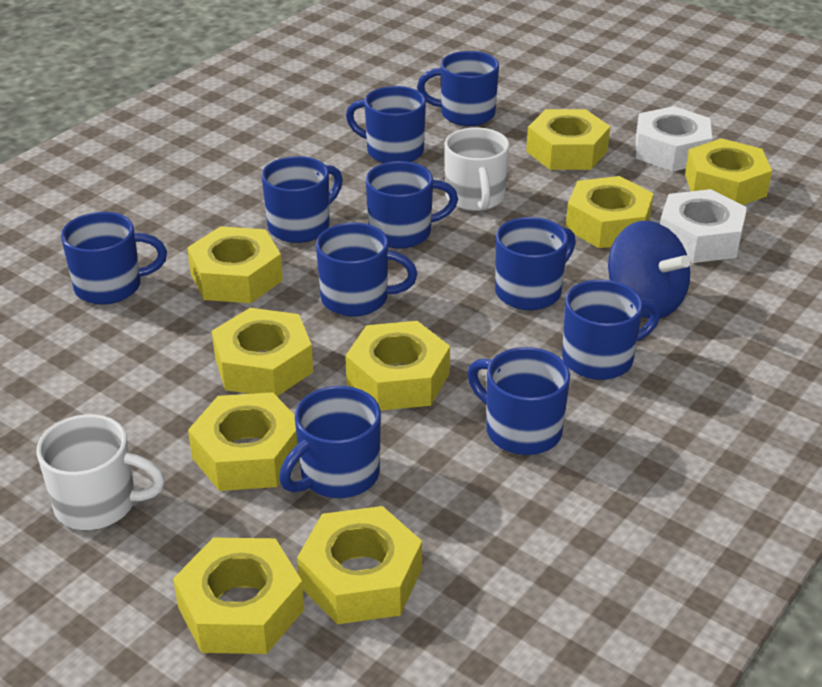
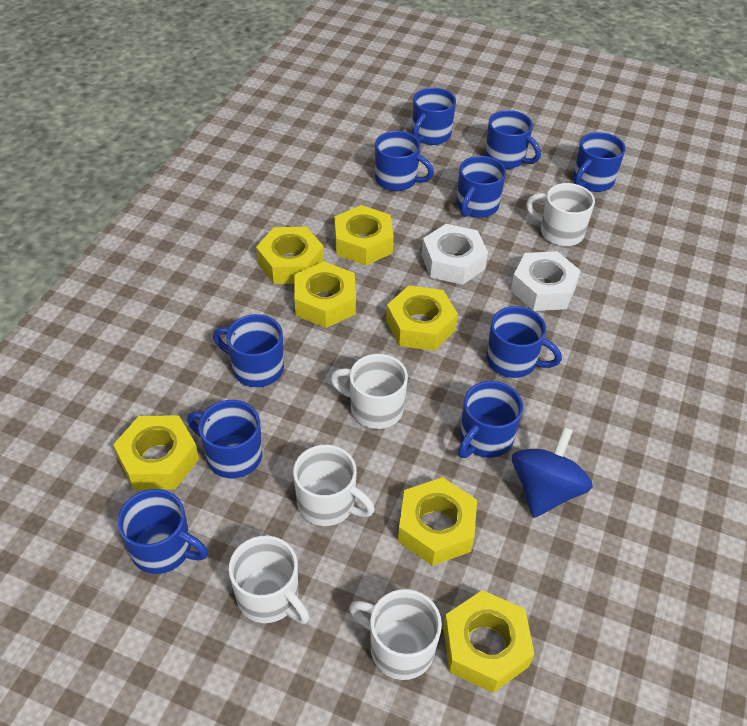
white mug: [36,414,165,530] [445,127,509,211] = 2 -> [229,536,309,624] [293,445,375,526] [330,354,408,429] [349,589,442,680] [526,183,595,246] = 5
yellow nut: [173,538,304,654] [187,226,283,303] [188,392,298,491] [212,308,313,396] [297,506,422,624] [345,321,450,410] [526,109,610,170] [566,176,654,248] [685,138,772,205] = 9 -> [113,415,199,490] [256,227,324,284] [294,262,356,328] [335,205,394,265] [386,286,458,351] [398,477,477,566] [443,590,534,693] = 7

